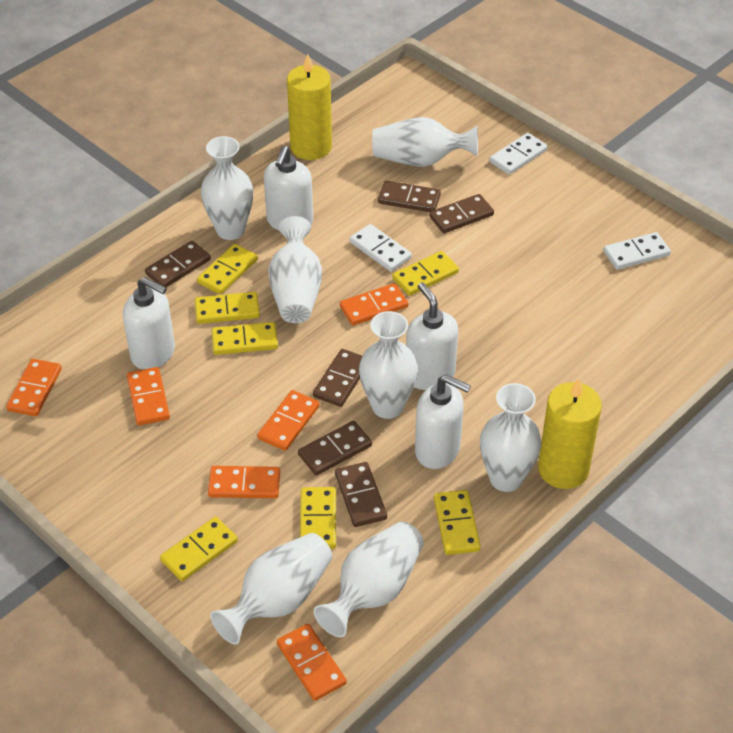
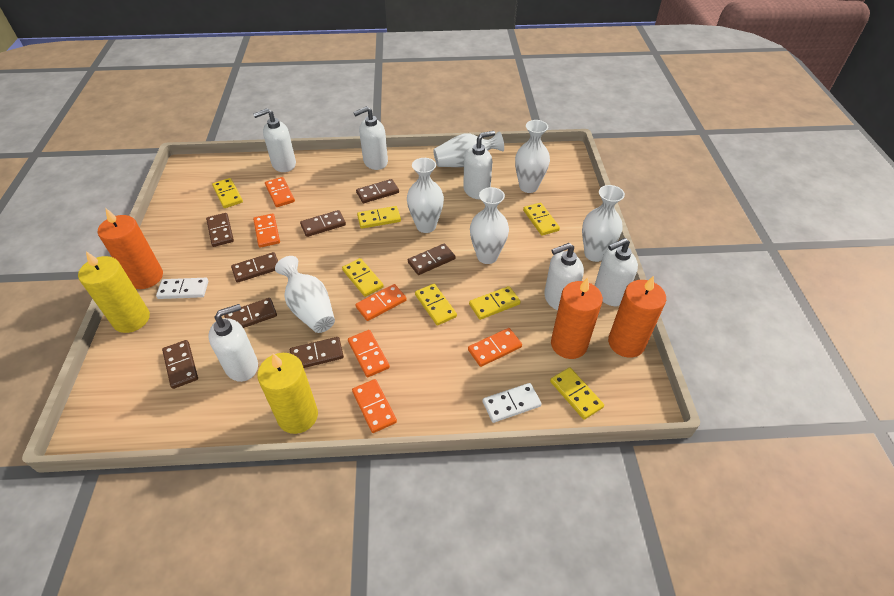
brown domino: [145,241,211,287] [298,421,372,476] [313,349,362,407] [335,462,387,527] [378,181,441,212] [429,194,494,233] = 6 -> [162,340,198,389] [206,213,234,247] [224,298,277,328] [231,252,278,283] [290,337,344,368] [300,210,346,237] [356,179,399,203] [408,243,455,275] = 8
orange candle: none = 0 -> [98,208,163,289] [551,277,603,359] [608,276,666,358] = 3
white domino: [350,224,412,272] [489,133,548,175] [603,232,671,270] = 3 -> [156,278,208,299] [483,383,542,423] = 2
white soap dispenser: [123,277,175,370] [264,146,313,230] [406,282,458,390] [415,375,471,469] = 4 -> [208,304,258,382] [253,108,296,172] [353,106,388,170] [463,131,495,199] [544,243,584,310] [595,238,638,306] = 6
white vase: [201,136,253,240] [210,533,333,645] [268,216,322,323] [314,521,424,637] [359,311,418,419] [372,117,478,167] [480,383,542,492] = 7 -> [275,256,335,333] [407,158,444,233] [433,132,504,167] [470,187,509,264] [515,120,550,193] [582,185,625,262] = 6

